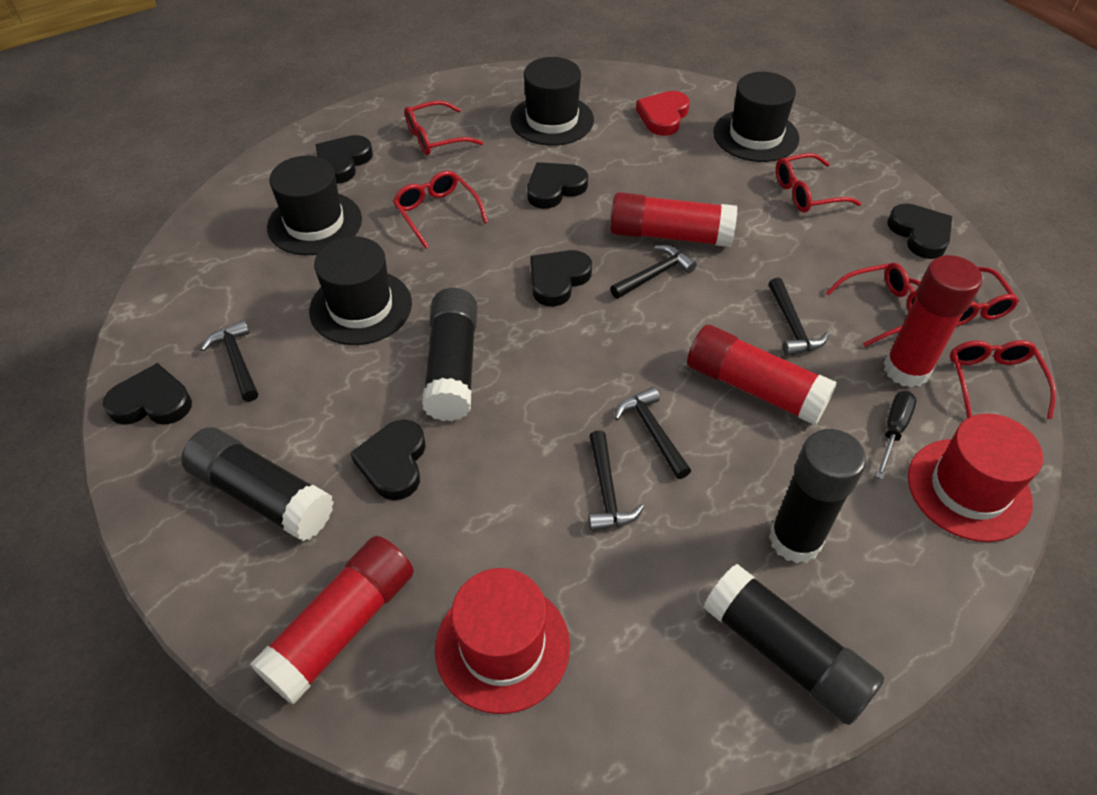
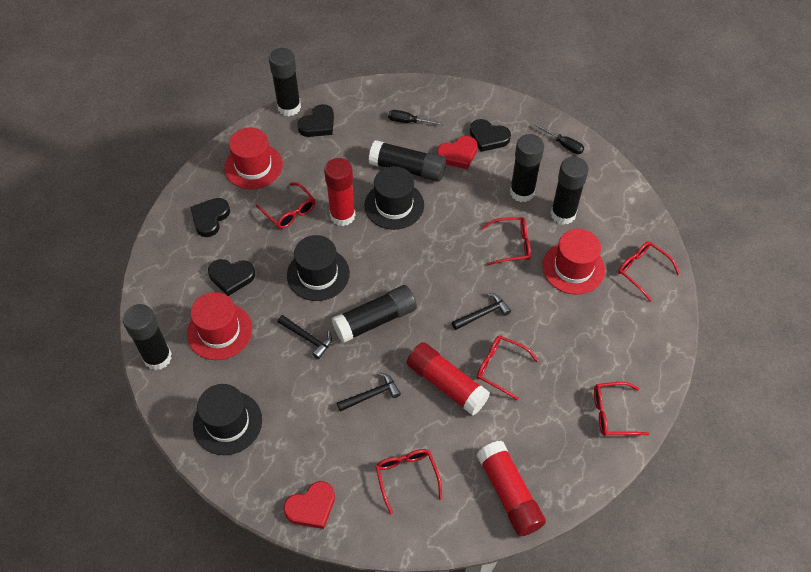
black glue stick: [181,427,334,541] [422,288,477,421] [703,564,884,725] [769,429,866,563] = 4 -> [123,304,172,370] [269,48,301,116] [332,285,417,343] [369,140,446,182] [510,134,544,202] [550,156,589,225] = 6
black hammer: [201,320,258,402] [588,430,644,531] [610,245,697,299] [614,387,691,479] [768,278,829,356] = 5 -> [278,315,332,359] [337,372,401,412] [452,293,511,330] = 3
black hat: [267,156,362,255] [309,236,412,345] [511,57,594,146] [713,72,799,162] = 4 -> [193,384,262,455] [287,235,350,301] [364,166,424,230] = 3
black heart: [103,363,192,425] [316,135,373,184] [350,419,426,500] [527,162,588,209] [530,250,592,307] [888,204,952,259] = 6 -> [190,198,230,237] [208,259,255,296] [297,104,334,137] [470,119,511,152] = 4
black screwdriver: [875,391,916,479] = 1 -> [388,110,443,125] [534,124,584,154] = 2
red glue stick: [250,536,414,704] [610,192,737,247] [687,325,837,425] [884,255,982,388] = 4 -> [324,158,355,226] [407,342,490,416] [477,441,546,536] = 3
red hat: [435,568,570,714] [908,413,1043,542] = 2 -> [187,292,252,360] [224,128,283,189] [542,229,605,295] = 3
red heart: [636,91,690,136] = 1 -> [283,481,335,529] [437,136,478,169] = 2

